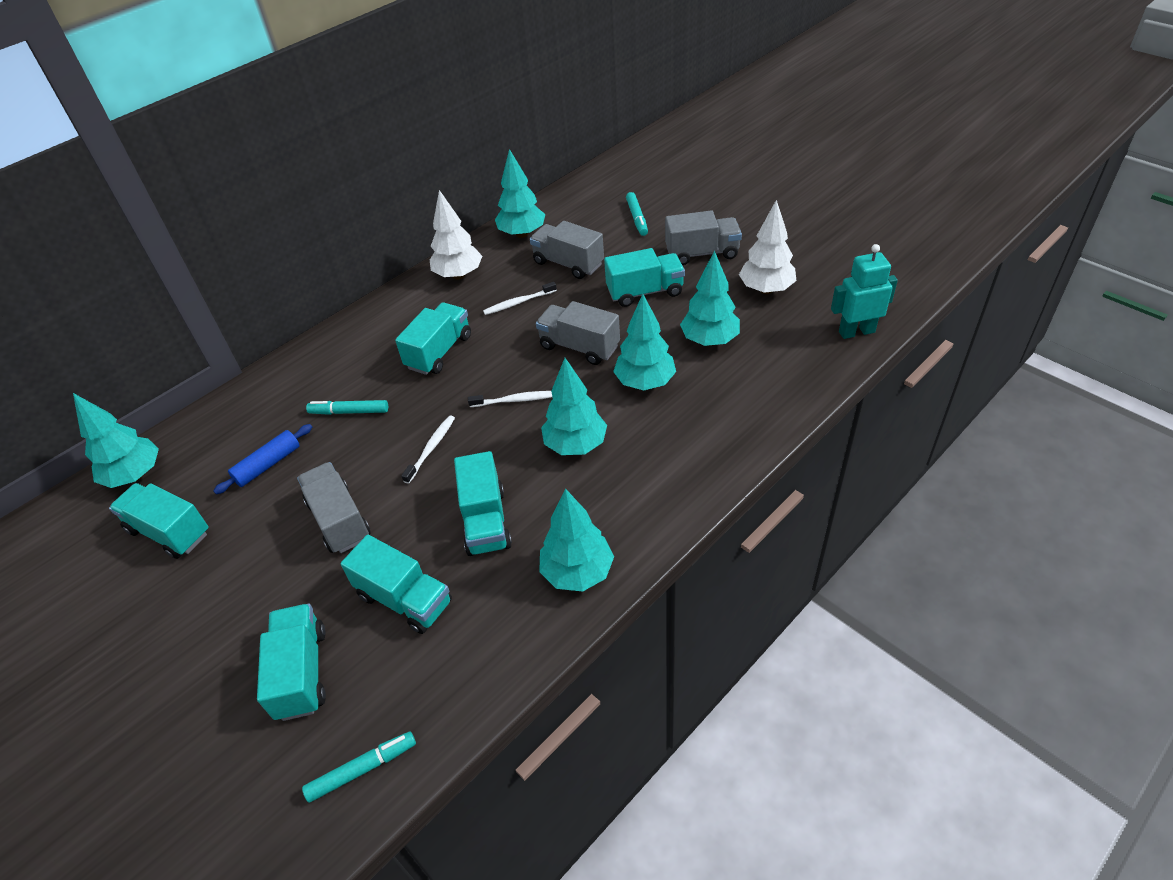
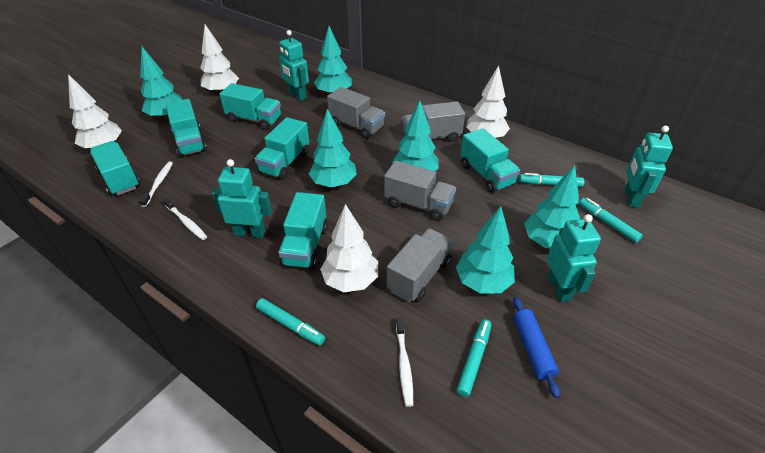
turquoise marker: [302,731,416,803] [306,400,388,415] [626,192,648,236] = 3 -> [256,298,325,345] [456,319,491,397] [519,173,584,187] [579,198,643,243] = 4
turquoise robot: [831,244,898,339] = 1 -> [212,159,272,238] [279,30,309,101] [547,214,601,302] [625,126,673,208] = 4
white tree: [430,190,482,279] [739,200,796,294] = 2 -> [68,74,122,148] [200,24,239,94] [320,204,378,293] [466,65,510,138] = 4

